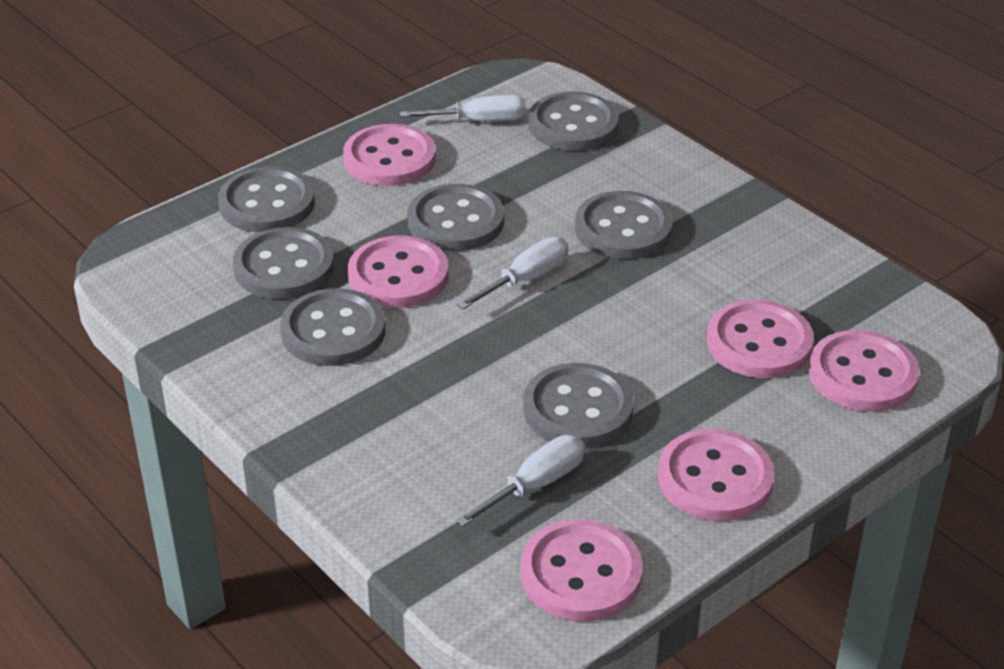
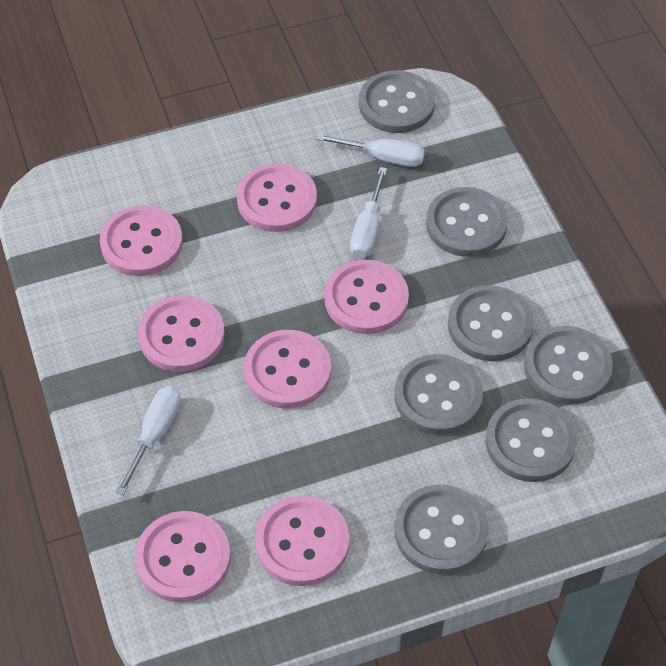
pink button: [343,124,436,186] [348,235,449,308] [520,519,643,621] [658,429,775,521] [707,300,814,378] [808,330,919,412] = 6 -> [100,205,183,276] [135,511,231,603] [138,295,225,372] [237,164,317,232] [244,330,331,409] [255,496,349,586] [325,260,409,334] = 7

